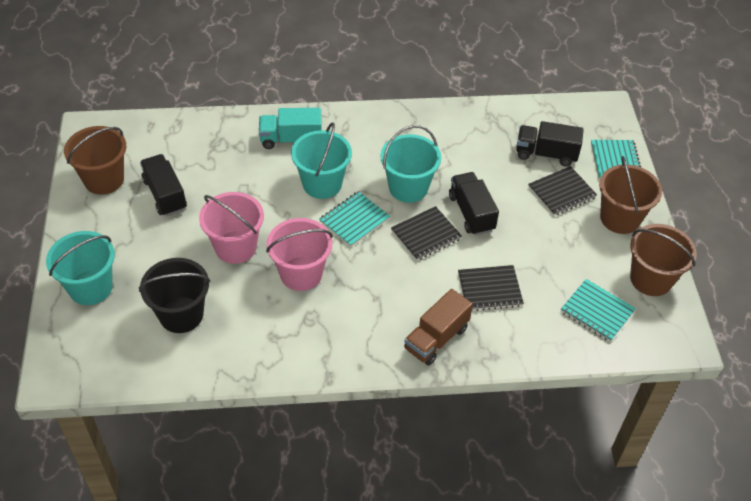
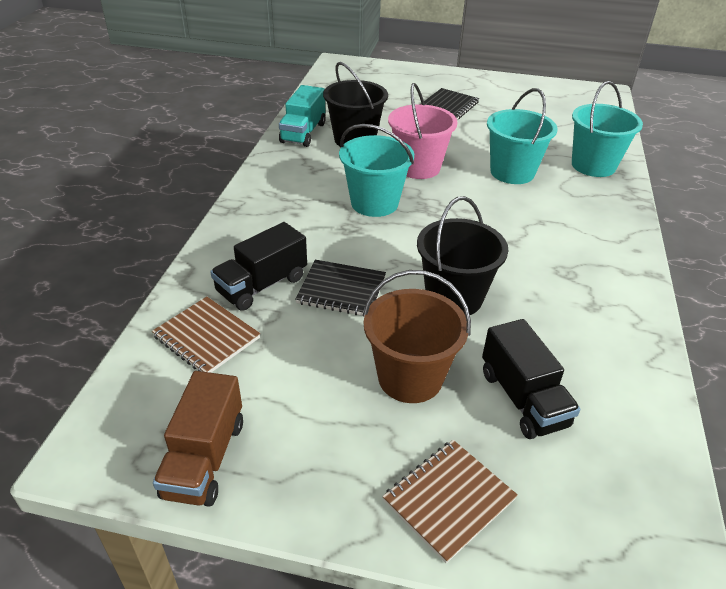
black bucket: [139,258,210,333] = 1 -> [323,62,388,146] [417,196,508,315] = 2
black notebook: [391,206,462,261] [458,265,524,311] [528,166,597,216] = 3 -> [295,260,386,316] [421,88,479,120] = 2
black truck: [140,154,187,216] [449,172,499,235] [516,121,584,167] = 3 -> [210,222,307,311] [482,319,580,439] = 2
brown bucket: [64,126,126,195] [599,156,662,234] [630,224,697,296] = 3 -> [363,270,471,403] = 1
brown notebook: none = 0 -> [152,297,260,373] [382,440,518,563] = 2
pink bucket: [199,192,264,264] [266,218,333,291] = 2 -> [388,83,458,179] = 1
turquoise notebook: [320,191,390,247] [561,279,636,342] [591,140,641,180] = 3 -> none = 0

